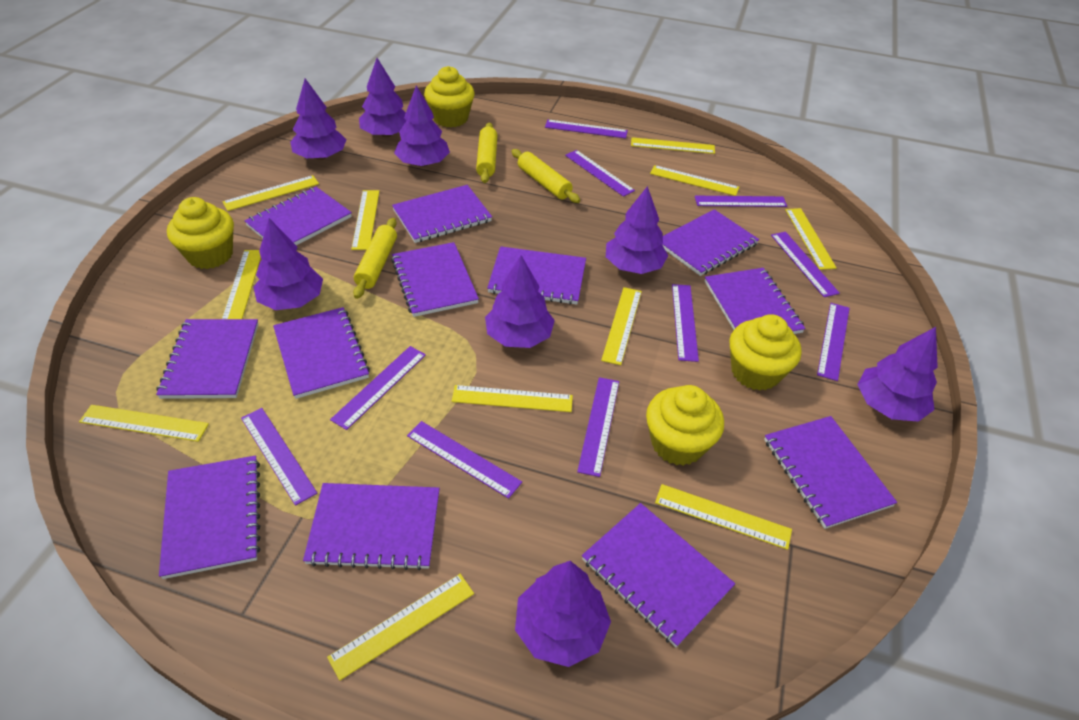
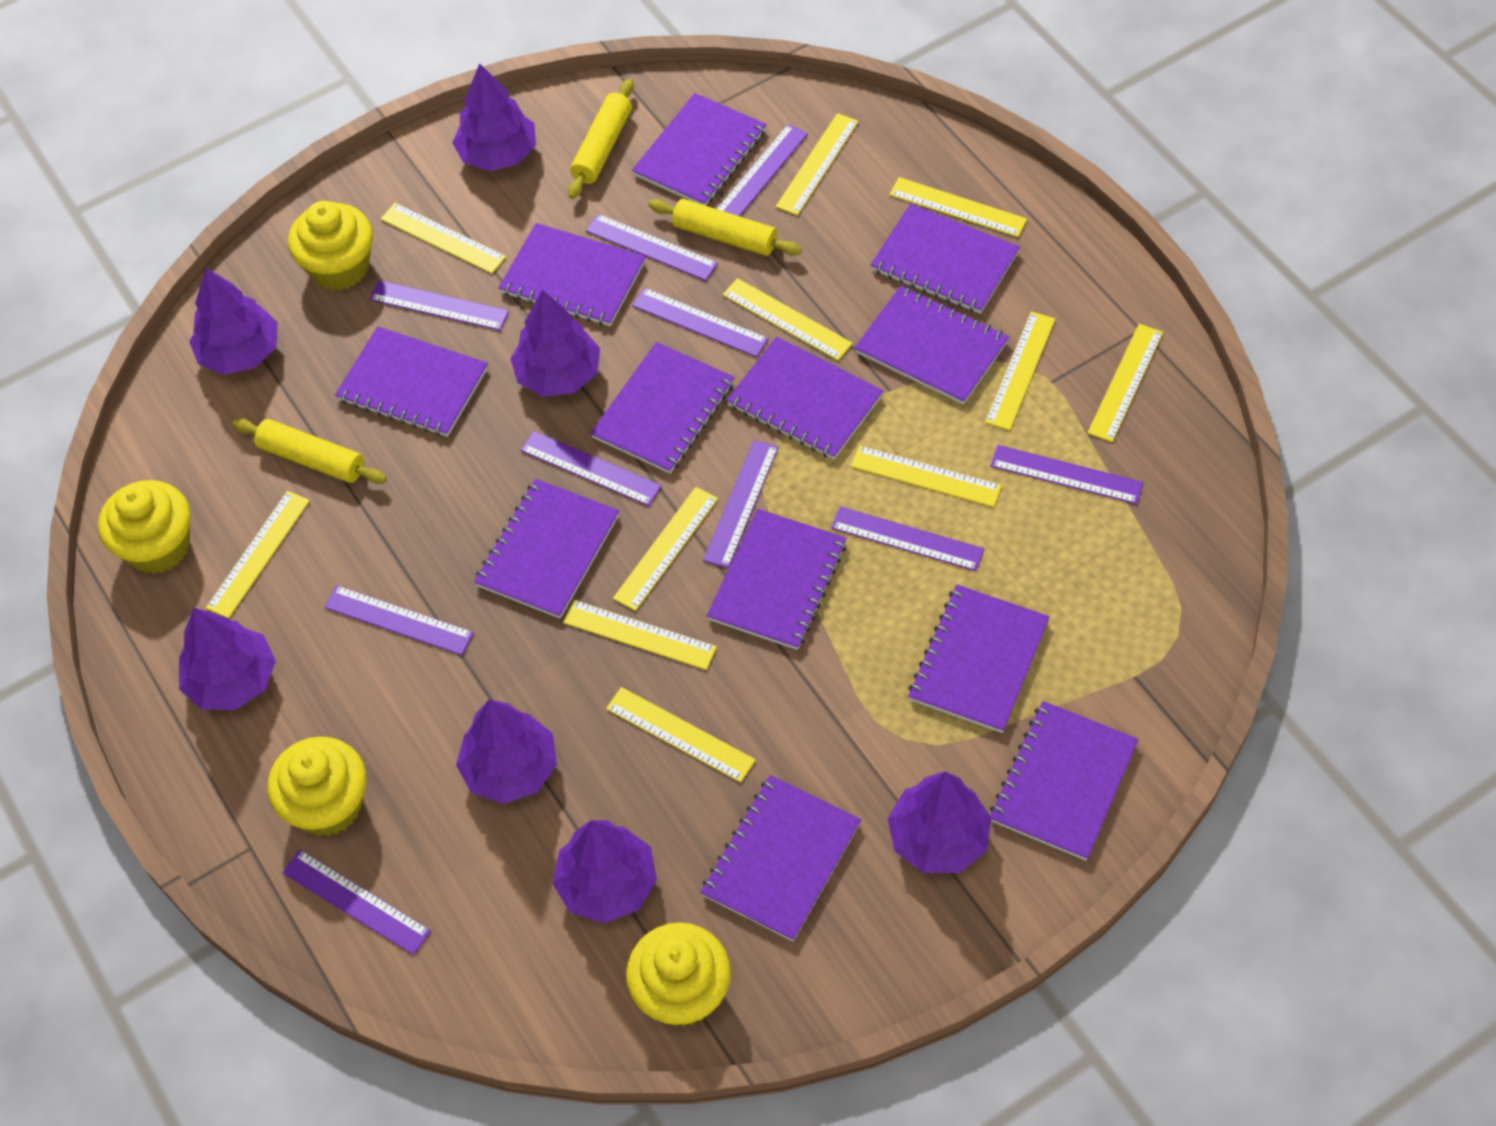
purple tree: [253,218,323,310] [290,79,347,160] [359,58,407,137] [394,85,450,167] [485,255,555,348] [515,561,611,667] [606,186,668,274] [857,327,938,422] = 8 -> [179,608,276,710] [189,268,278,375] [452,63,536,171] [456,700,557,804] [510,290,600,397] [552,820,657,923] [887,772,992,873] = 7

